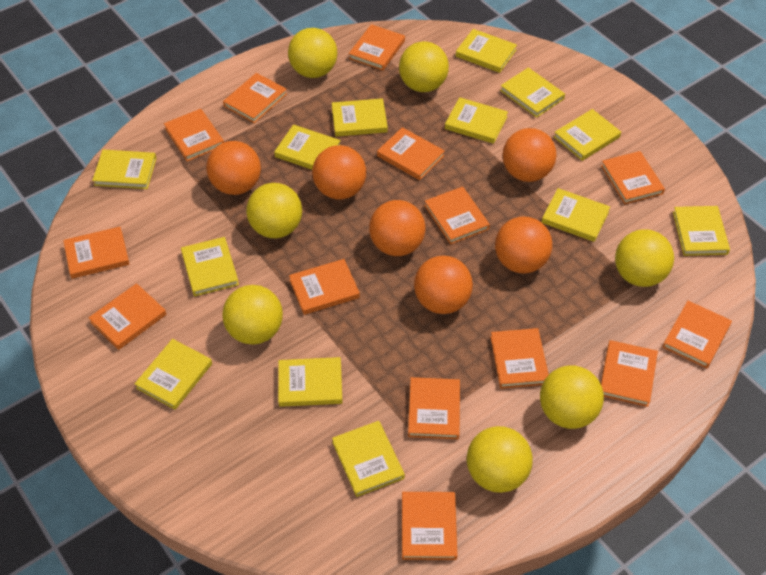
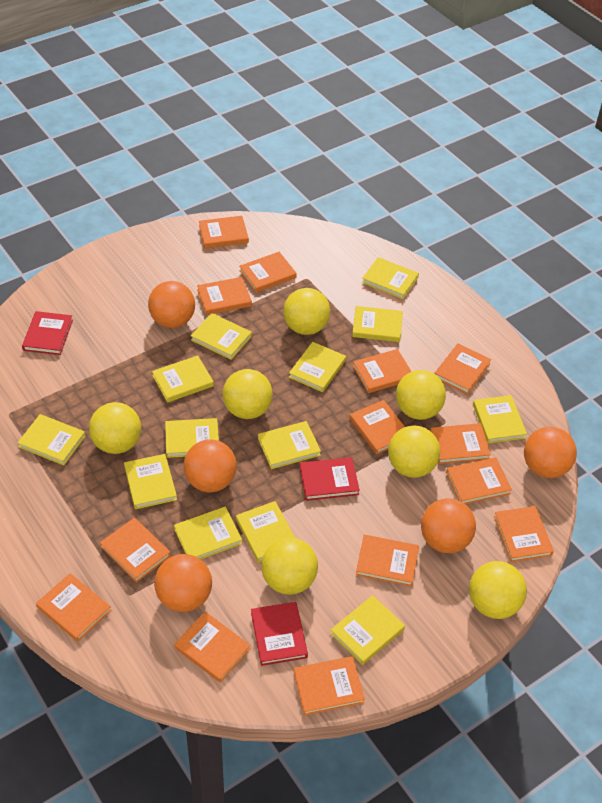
orange ball: [206,141,261,195] [312,145,366,199] [369,200,425,256] [414,256,473,314] [495,217,552,274] [503,128,557,182] = 6 -> [148,281,195,328] [154,554,212,612] [184,439,237,492] [421,498,476,553] [524,427,577,478] = 5
red book: none = 0 -> [22,311,73,355] [251,602,308,666] [300,457,360,501] = 3

